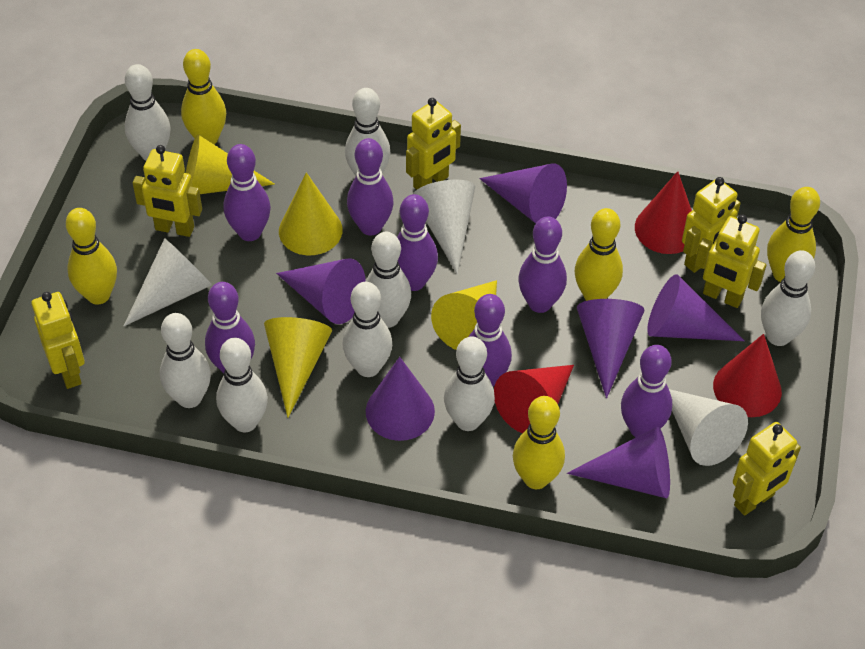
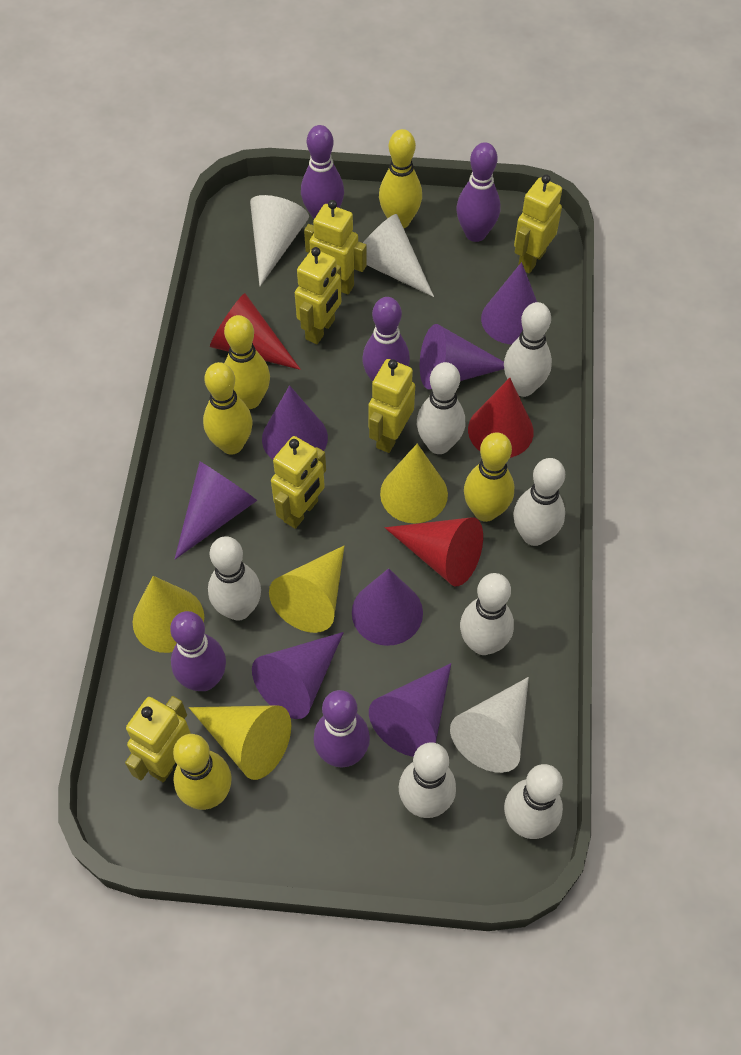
purple bowling pin: [205,282,255,373] [223,144,271,241] [347,138,394,235] [397,194,438,291] [468,294,512,386] [518,217,567,313] [621,345,672,437] = 7 -> [170,611,226,691] [301,125,344,219] [313,690,370,767] [362,297,410,382] [456,142,500,242] = 5
purple cone: [276,258,366,324] [366,357,435,441] [479,163,567,223] [567,426,670,499] [577,299,645,399] [647,274,744,341] = 6 -> [175,462,257,559] [252,632,344,719] [262,385,328,459] [352,568,423,646] [369,663,451,757] [420,324,504,390] [481,262,537,344] = 7
white bowling pin: [125,64,171,161] [160,313,211,408] [216,338,268,432] [343,282,392,377] [345,88,390,176] [365,232,411,328] [444,336,495,431] [761,250,815,346] = 8 -> [208,536,261,621] [399,742,456,818] [417,362,465,454] [460,573,514,655] [504,302,552,397] [504,764,563,839] [514,458,565,546] = 7

